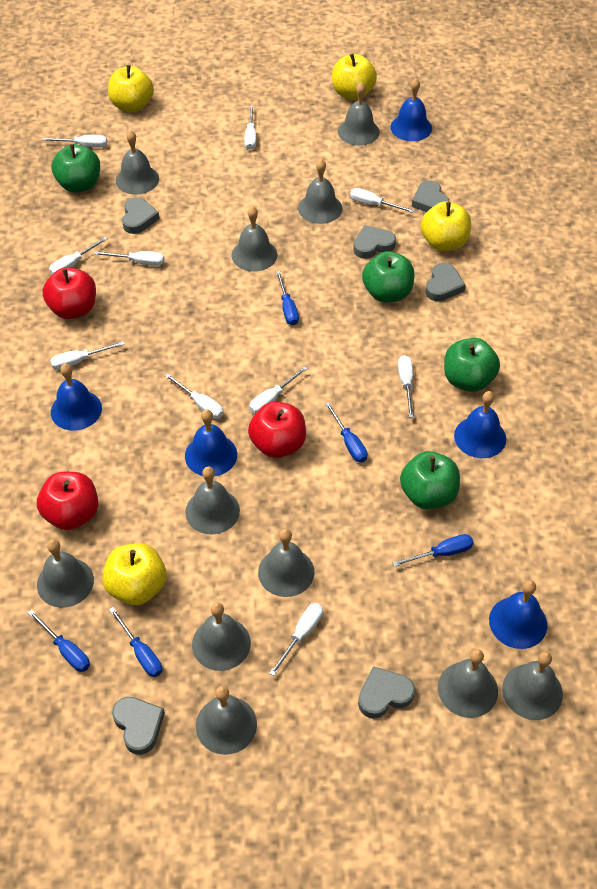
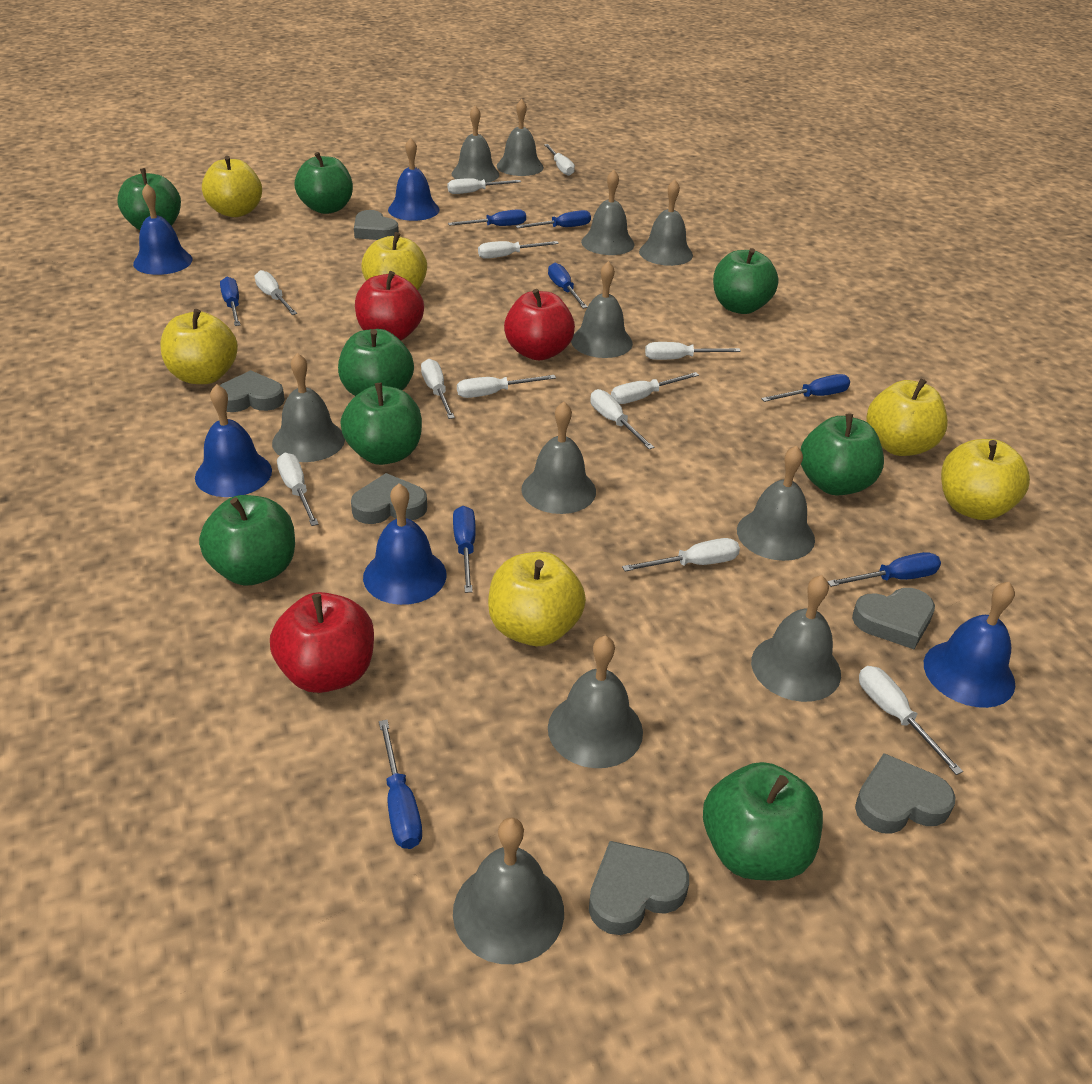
blue screwdriver: [28,610,90,672] [109,607,162,677] [276,271,299,325] [325,402,368,462] [392,534,474,567] = 5 -> [220,277,240,326] [379,720,422,849] [448,209,526,226] [453,506,475,593] [516,210,591,228] [548,263,587,308] [761,374,850,402] [827,552,941,587] = 8
green apple: [51,144,100,193] [362,251,414,303] [400,451,460,509] [444,338,500,392] = 4 -> [117,168,181,230] [199,495,295,585] [295,152,353,214] [338,329,414,396] [340,383,422,465] [703,762,823,881] [713,248,779,314] [801,414,884,495] = 8
white screwdriver: [43,135,107,147] [49,237,108,275] [50,341,125,370] [94,251,164,266] [165,373,224,419] [244,106,256,150] [249,366,308,414] [269,603,323,676] [350,188,415,213] [398,355,414,418] = 10 -> [255,270,297,315] [277,453,319,526] [421,359,455,419] [447,178,521,194] [457,375,556,398] [478,241,559,259] [544,144,575,176] [590,389,654,449] [611,372,699,404] [622,538,740,571] [645,342,741,360] [859,666,963,775] = 12
yellow apple: [102,543,166,605] [108,65,154,112] [332,53,377,100] [421,201,471,251] = 4 -> [160,309,238,384] [202,156,262,217] [361,232,427,290] [488,552,586,646] [866,378,948,456] [941,439,1030,520] = 6

